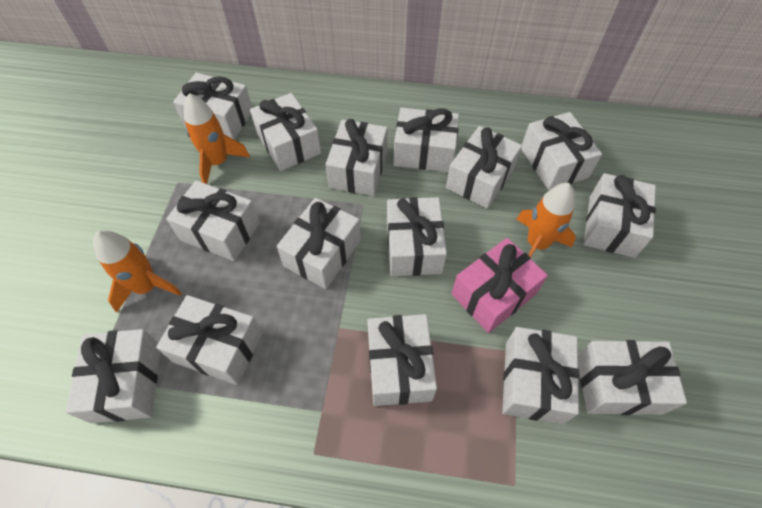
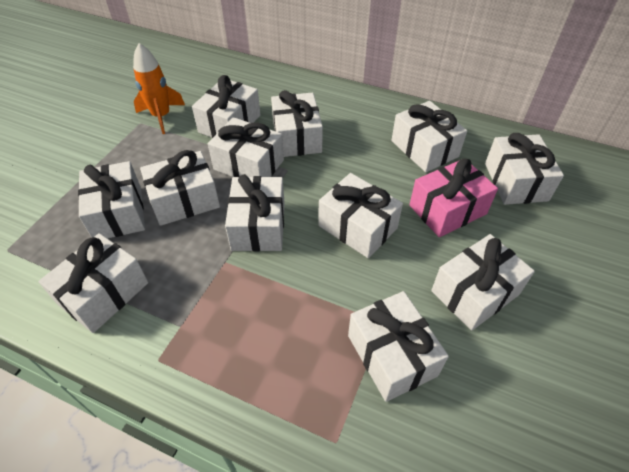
orange rocket: [93,230,182,313] [184,93,250,184] [517,183,576,257] = 3 -> [133,43,185,134] = 1
white gift: [66,329,160,423] [156,295,262,385] [166,180,260,261] [173,73,252,140] [250,93,321,171] [277,198,361,289] [326,119,387,196] [367,314,437,406] [387,197,447,276] [393,107,459,172] [446,126,522,209] [502,327,579,424] [521,112,602,190] [578,340,687,415] [584,173,656,258] = 15 -> [38,233,148,333] [78,161,145,239] [140,150,220,226] [192,75,260,138] [208,117,284,177] [225,174,285,252] [271,90,323,157] [318,173,403,258] [348,291,449,402] [391,101,467,172] [431,234,535,331] [485,133,564,205] = 12

